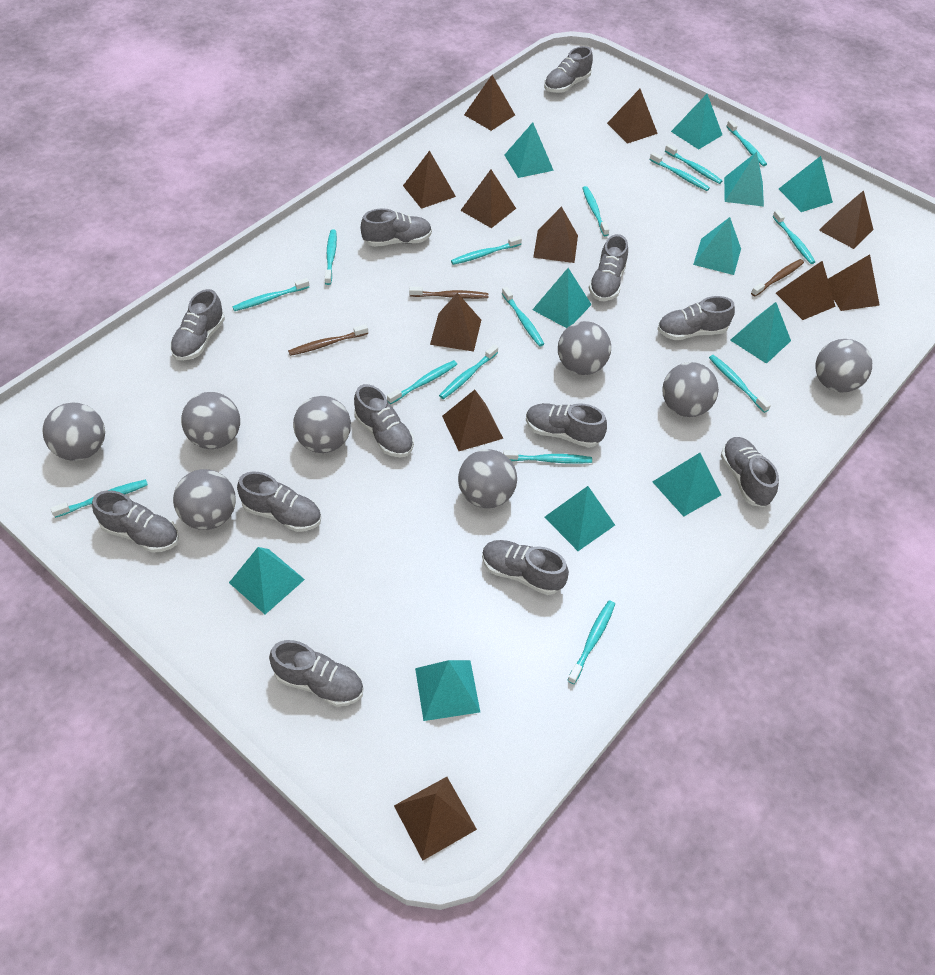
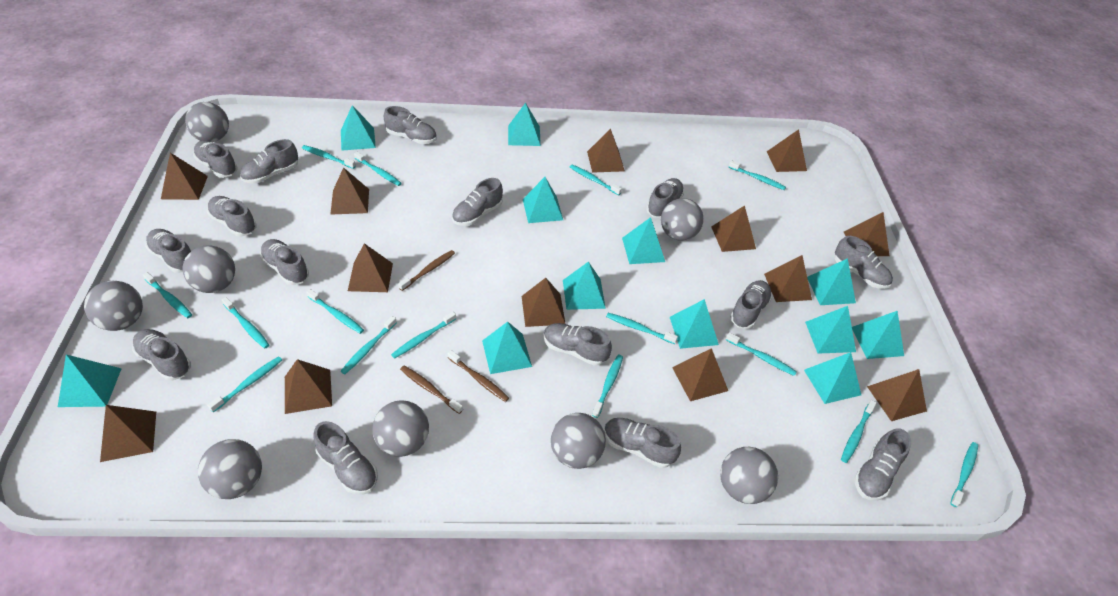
brown pyramid: [394,777,477,860] [403,150,456,209] [430,293,481,352] [442,390,503,451] [460,170,516,228] [464,75,515,131] [533,206,578,263] [607,89,658,144] [776,261,836,320] [819,190,873,249] [828,254,880,311] = 11 -> [100,405,156,462] [161,153,208,200] [285,359,332,414] [330,167,369,215] [348,243,393,292] [522,278,565,327] [587,128,625,173] [672,348,728,401] [711,205,756,252] [764,255,812,302] [767,129,807,172] [844,212,890,256] [867,369,927,421] = 13
grey shoe: [92,490,179,553] [170,289,225,361] [237,472,321,532] [269,640,363,707] [354,384,414,457] [361,208,432,247] [482,540,569,595] [526,403,607,448] [544,46,593,93] [589,234,628,301] [657,296,735,340] [721,437,779,507] = 12 -> [132,329,191,380] [145,229,191,273] [193,140,238,178] [207,196,256,236] [240,139,298,184] [260,239,309,285] [313,421,378,494] [384,106,437,144] [452,178,503,226] [544,323,612,366] [604,418,681,468] [646,178,684,218] [730,280,772,329] [835,236,893,289] [854,428,911,500] = 15
turquoise pyramid: [229,547,305,614] [415,660,480,721] [505,122,554,178] [532,268,592,328] [544,486,615,551] [652,453,721,517] [671,94,722,149] [693,217,741,275] [724,152,764,207] [730,302,791,364] [779,156,833,212] = 11 -> [58,355,122,407] [341,105,376,151] [482,322,532,374] [508,103,541,146] [523,177,563,223] [563,261,606,310] [622,217,665,264] [670,299,719,349] [804,352,861,404] [805,306,856,354] [807,258,856,305] [852,311,904,359] = 12

